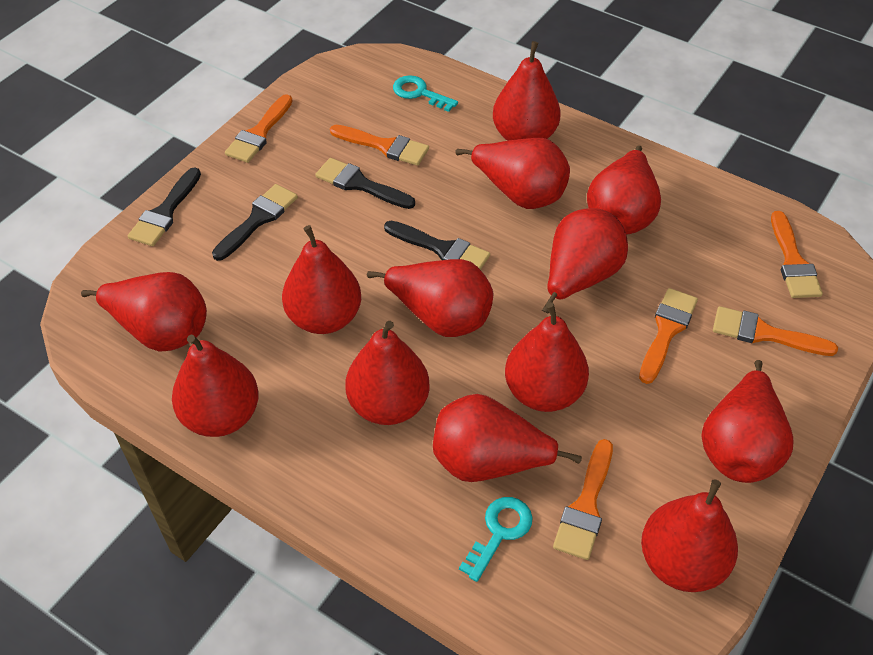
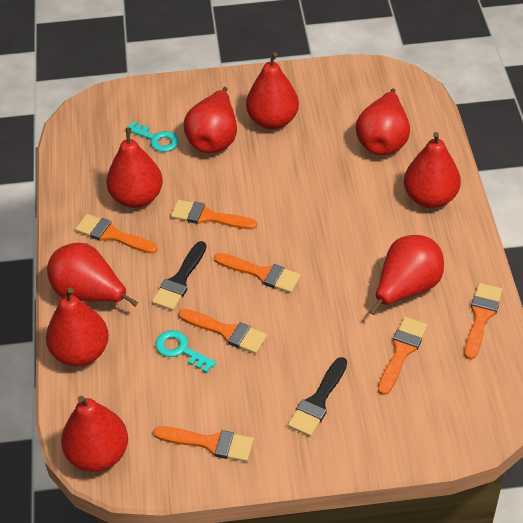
black brush: [128,167,201,246] [212,184,298,261] [315,158,415,209] [384,221,490,270] = 4 -> [152,241,206,310] [288,357,347,437] = 2
orange brush: [225,94,293,163] [330,124,429,166] [553,439,613,560] [639,288,698,384] [713,306,838,356] [771,211,823,298] = 6 -> [75,214,158,254] [153,426,254,462] [171,200,257,229] [179,309,267,354] [214,253,301,293] [378,317,428,395] [464,283,503,360] = 7
red pear: [81,272,207,352] [172,335,259,437] [282,225,361,334] [345,321,430,425] [367,259,493,337] [433,394,582,482] [456,138,570,209] [493,41,561,141] [505,302,589,412] [542,208,628,314] [587,145,661,235] [641,479,738,592] [701,360,794,483] = 13 -> [46,288,109,366] [47,243,138,307] [61,396,128,472] [106,128,163,208] [184,87,237,153] [246,53,299,129] [356,88,410,155] [370,235,444,315] [404,132,461,208] = 9

